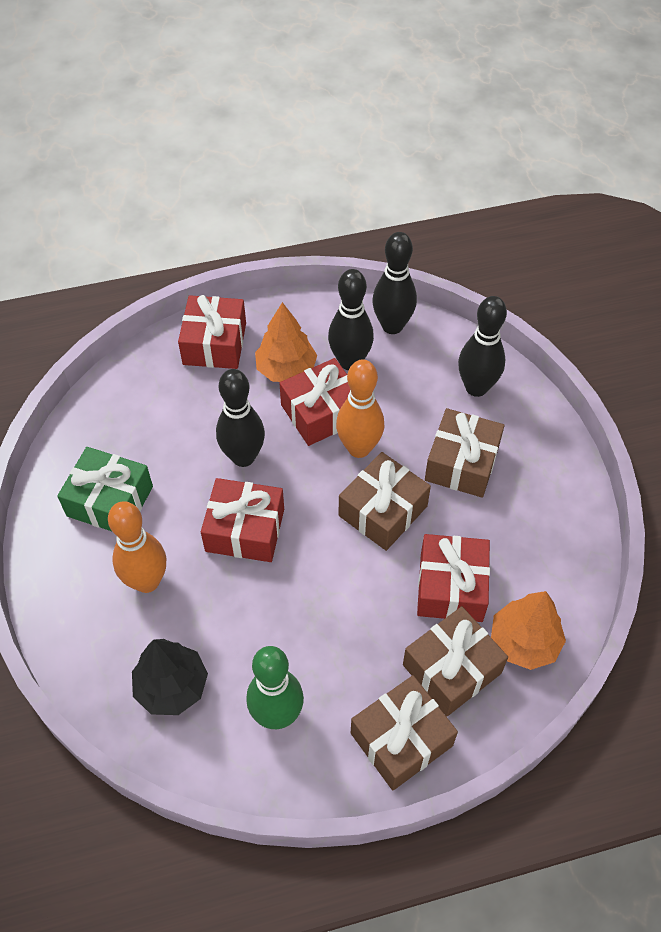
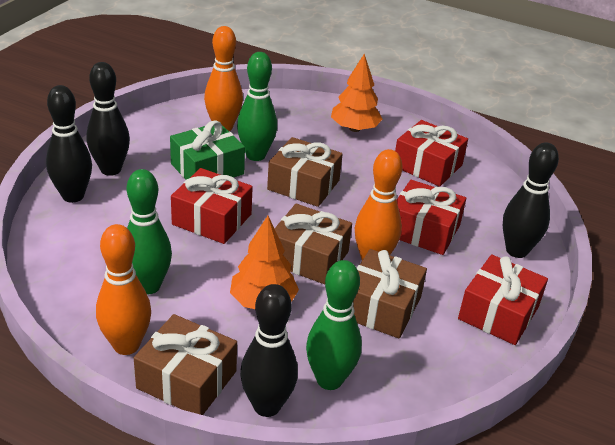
black tree: [132,639,208,715] = 1 -> none = 0
green bowling pin: [246,646,304,729] = 1 -> [126,169,172,294] [237,52,277,161] [306,260,362,390] = 3
orange bowling pin: [108,501,166,593] [336,359,384,458] = 2 -> [96,224,151,355] [204,26,243,131] [355,149,403,260] = 3

